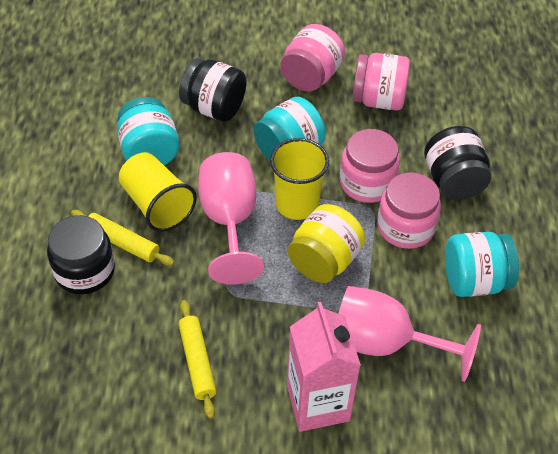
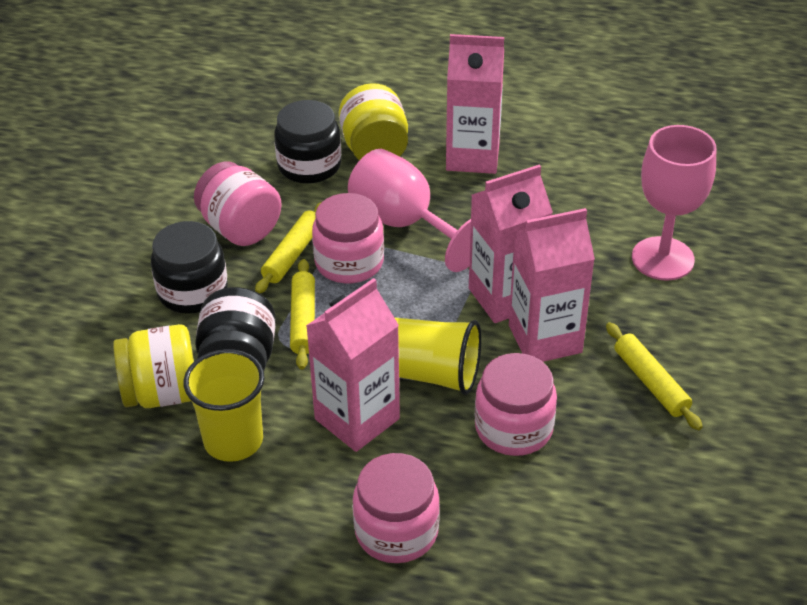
pink carton: [287,302,361,432] = 1 -> [306,278,400,452] [446,34,504,174] [469,165,553,323] [509,208,595,362] = 4
turquoise jar: [117,97,180,165] [254,97,326,161] [445,232,519,297] = 3 -> none = 0
yellow jar: [288,204,365,283] = 1 -> [113,324,194,408] [339,83,408,160] = 2
yellow rolling pin: [71,210,174,266] [178,300,216,419] = 2 -> [255,202,321,294] [290,259,315,370] [606,322,703,430] = 3

